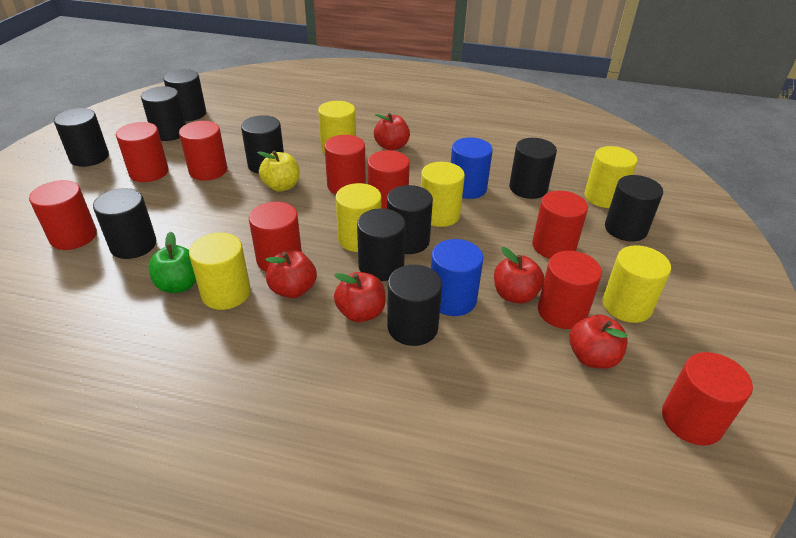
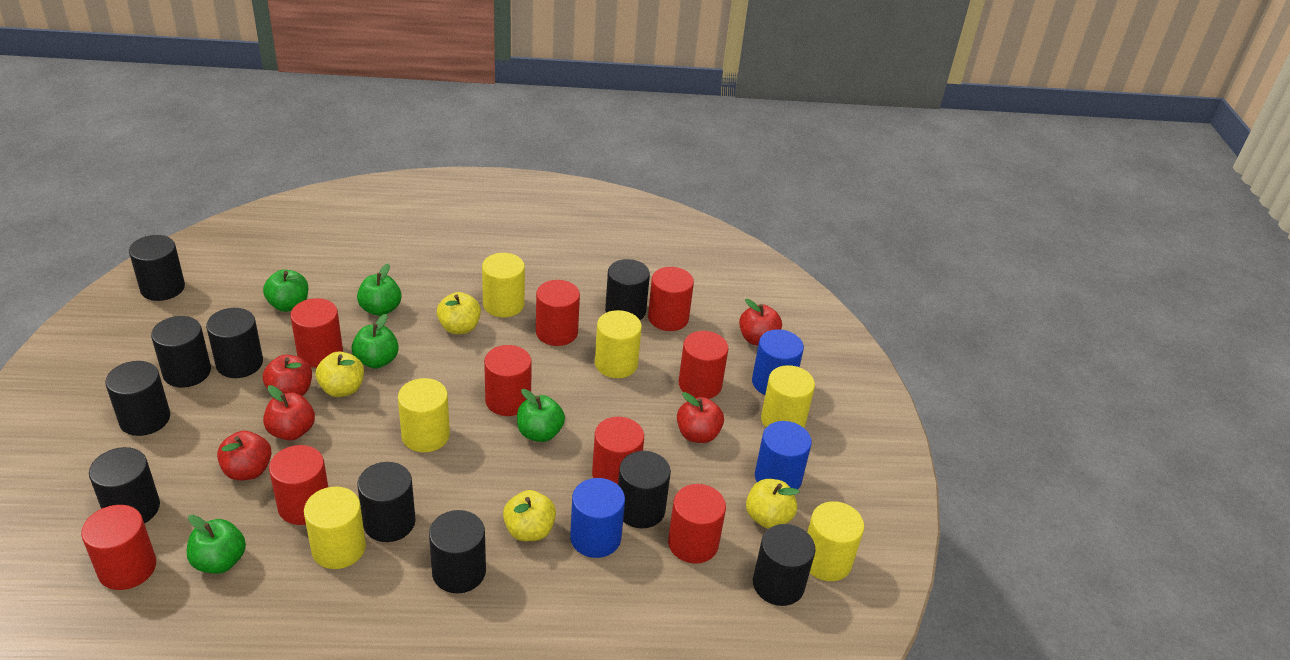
blue cylinder: [431,239,483,316] [451,137,493,199] = 2 -> [570,478,625,558] [752,329,804,395] [755,421,812,489] = 3
green apple: [148,232,196,293] = 1 -> [187,515,246,574] [263,269,308,312] [352,314,399,369] [357,264,401,316] [517,389,565,442] = 5
yellow apple: [257,151,300,192] = 1 -> [316,352,364,397] [437,292,481,334] [503,490,556,541] [746,479,799,529] = 4

